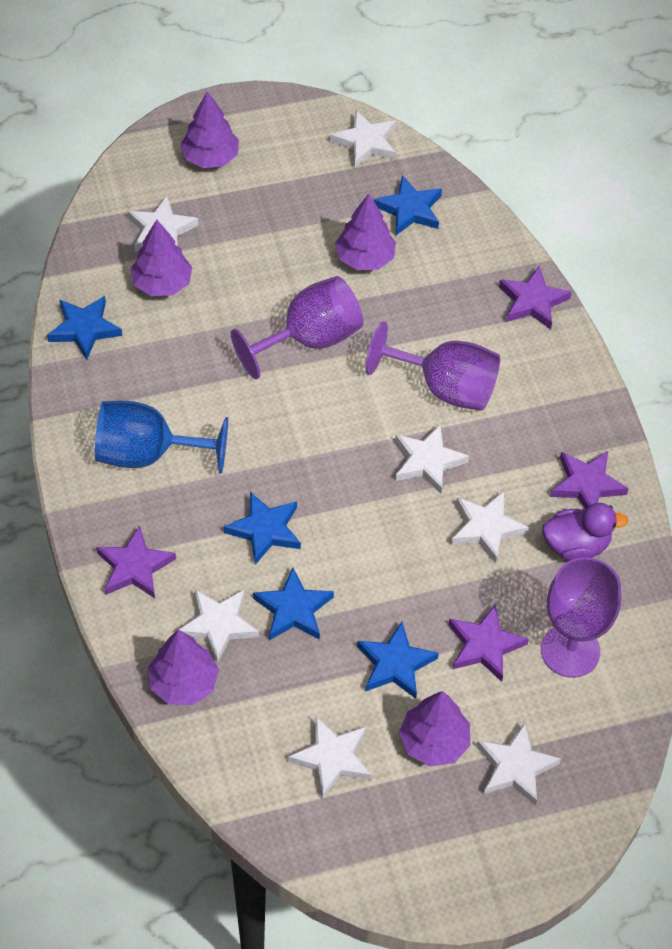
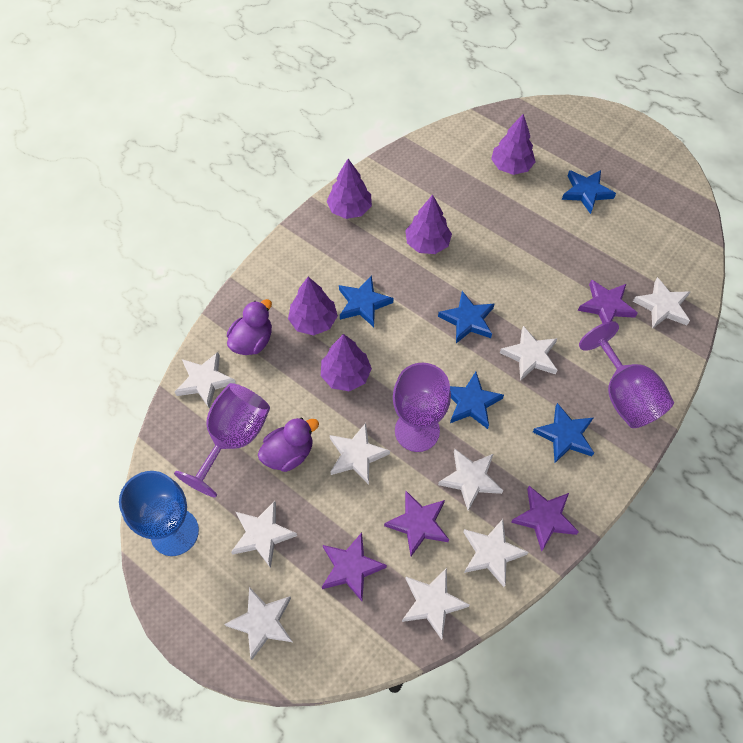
purple duck: [542,503,629,560] = 1 -> [227,299,272,355] [258,417,319,472] = 2
white star: [128,196,199,252] [177,589,259,664] [288,716,371,799] [330,110,396,168] [395,424,469,494] [451,491,529,563] [477,722,561,806] = 7 -> [175,352,236,409] [224,587,292,660] [231,501,297,568] [330,423,390,485] [402,568,470,640] [438,449,503,511] [463,519,528,587] [500,326,558,381] [633,277,691,329] = 9

